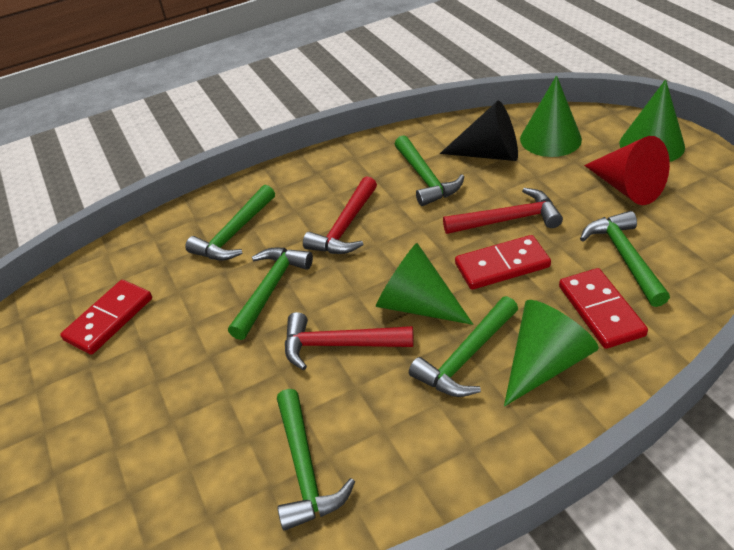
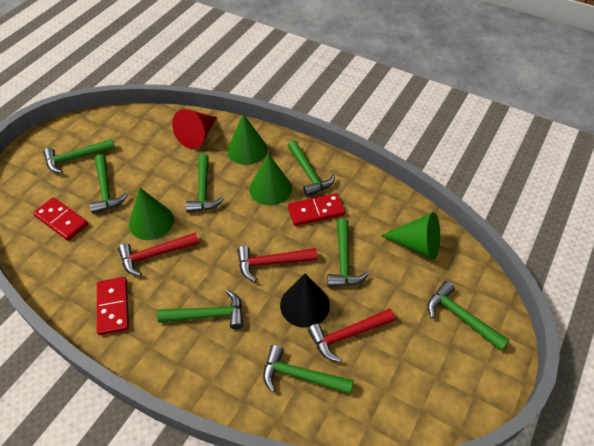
green hammer: [185,185,275,261] [228,248,313,340] [277,389,355,531] [395,135,464,206] [409,296,518,397] [580,211,670,307] = 6 -> [43,139,115,173] [90,154,128,214] [157,289,243,330] [186,154,224,213] [263,345,354,394] [288,140,335,197] [327,218,369,287] [428,281,509,351] = 8

